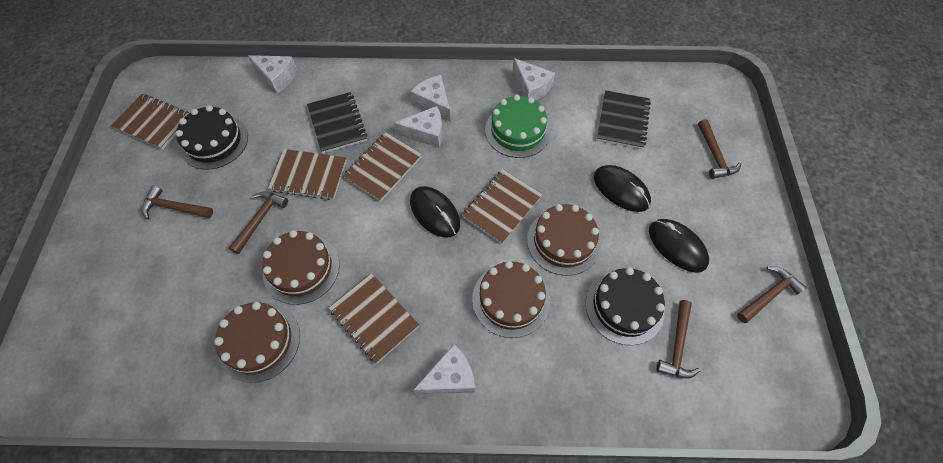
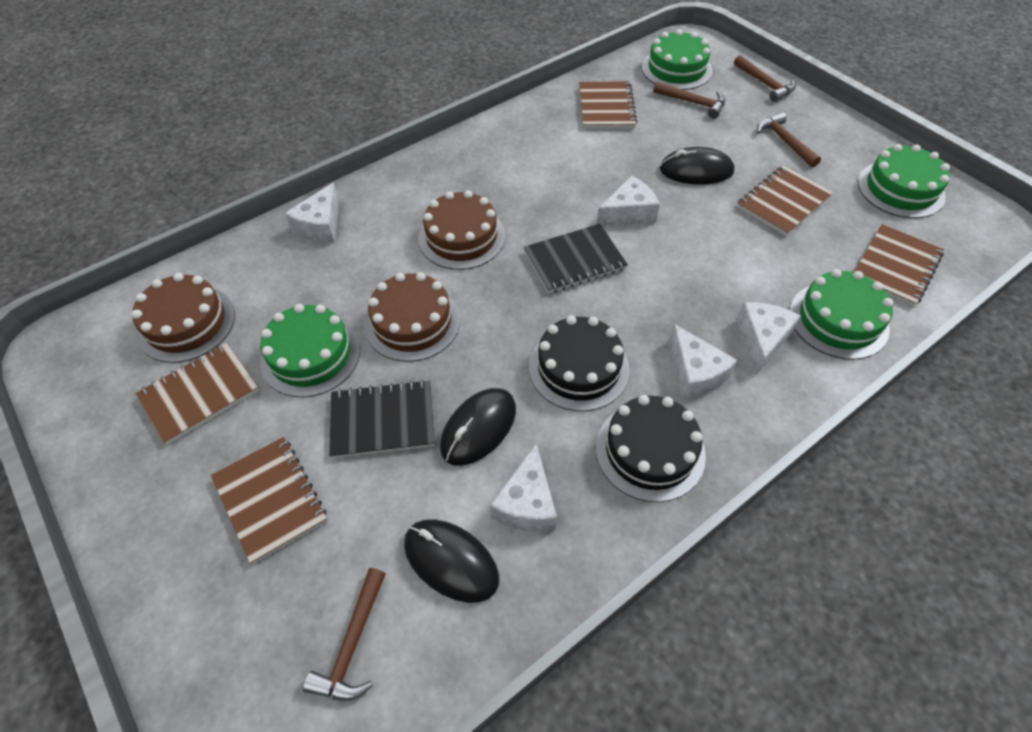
brown cake: [214,302,300,383] [262,230,339,305] [472,261,550,338] [527,204,601,276] = 4 -> [131,273,235,363] [364,272,460,362] [418,190,505,270] = 3
brown hammer: [142,186,213,219] [229,192,288,254] [656,300,700,379] [698,119,742,179] [737,266,807,323] = 5 -> [303,568,386,701] [653,82,725,118] [734,55,796,102] [757,112,821,168] = 4
green cake: [485,95,551,158] = 1 -> [260,304,360,397] [642,29,713,90] [790,269,894,360] [858,144,950,218] = 4

